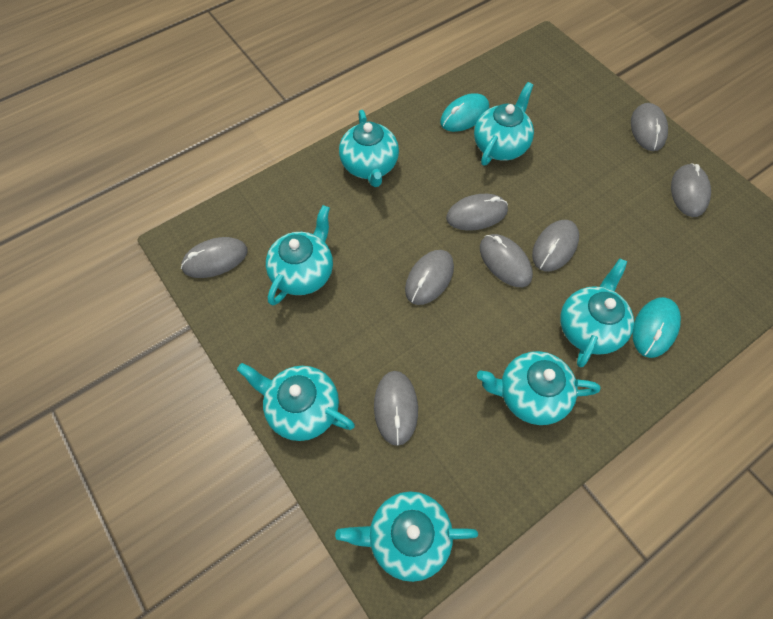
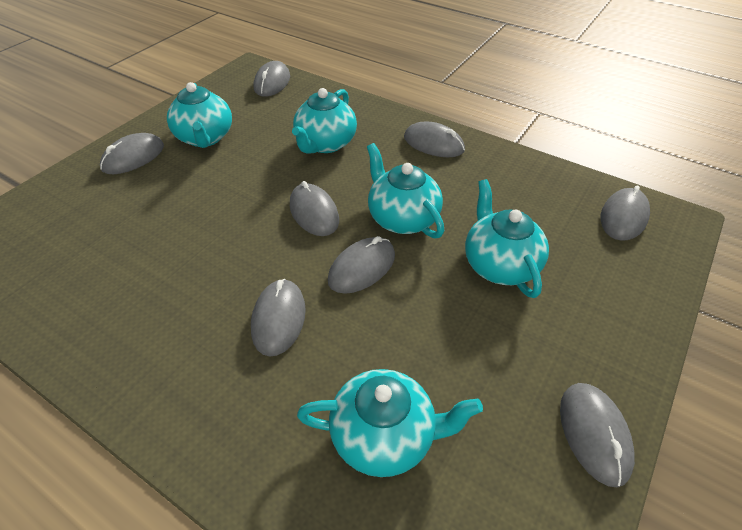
turquoise mouse: [440,93,489,132] [632,297,681,358] = 2 -> none = 0
turquoise teapot: [237,363,355,441] [266,205,333,305] [335,492,478,582] [339,110,399,187] [474,82,534,166] [477,351,600,425] [560,258,634,367] = 7 -> [167,82,232,148] [292,88,357,154] [297,369,483,477] [367,143,444,238] [465,179,549,298] = 5

